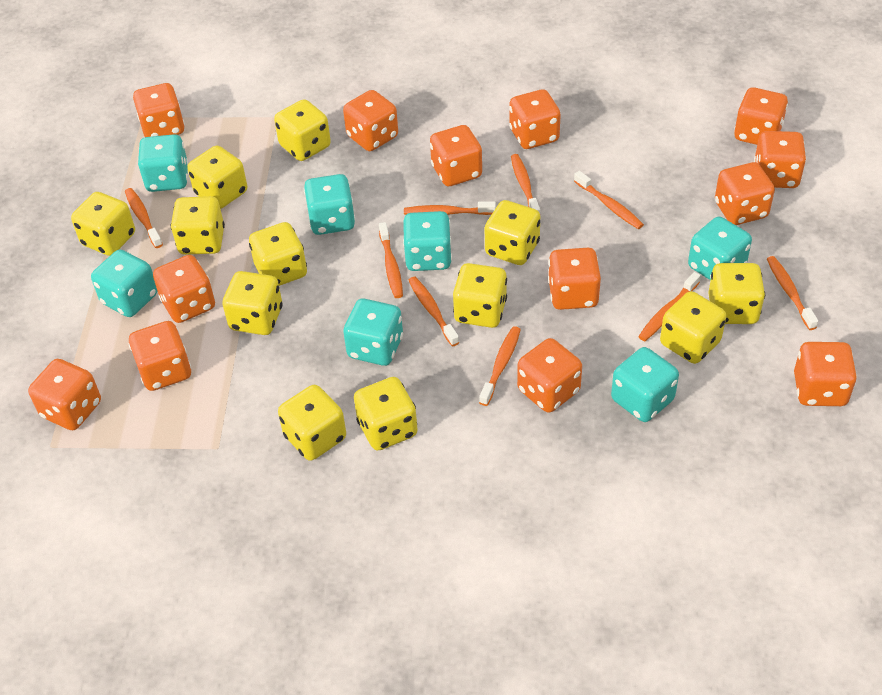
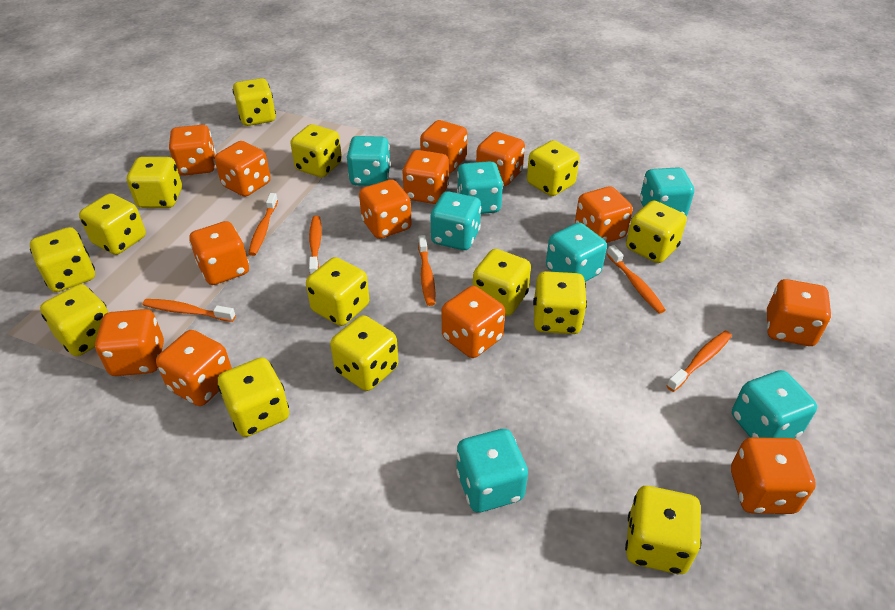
orange toothbrush: [125,188,163,248] [379,222,403,298] [404,201,496,215] [408,277,459,346] [479,326,521,406] [511,154,540,213] [574,171,644,229] [638,272,701,341] [767,256,818,330] = 9 -> [143,299,236,322] [248,193,278,256] [309,216,322,275] [418,235,435,306] [607,245,666,313] [667,331,732,392] = 6
yellow dice: [71,192,135,256] [170,196,225,255] [187,146,247,209] [222,271,282,335] [249,222,307,286] [274,99,331,161] [278,385,346,461] [354,377,418,451] [453,263,507,328] [485,200,540,265] [660,291,726,364] [708,263,765,324] = 12 -> [30,227,95,292] [40,284,109,356] [79,193,146,255] [127,157,182,208] [218,357,289,437] [233,78,276,126] [290,124,342,177] [306,257,369,326] [330,315,399,391] [473,249,531,316] [527,140,579,196] [533,271,587,334] [625,486,702,574] [626,200,687,263] = 14

